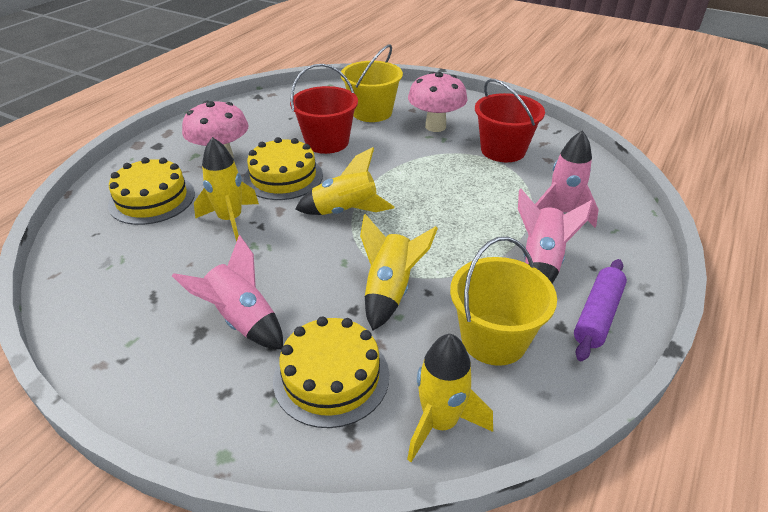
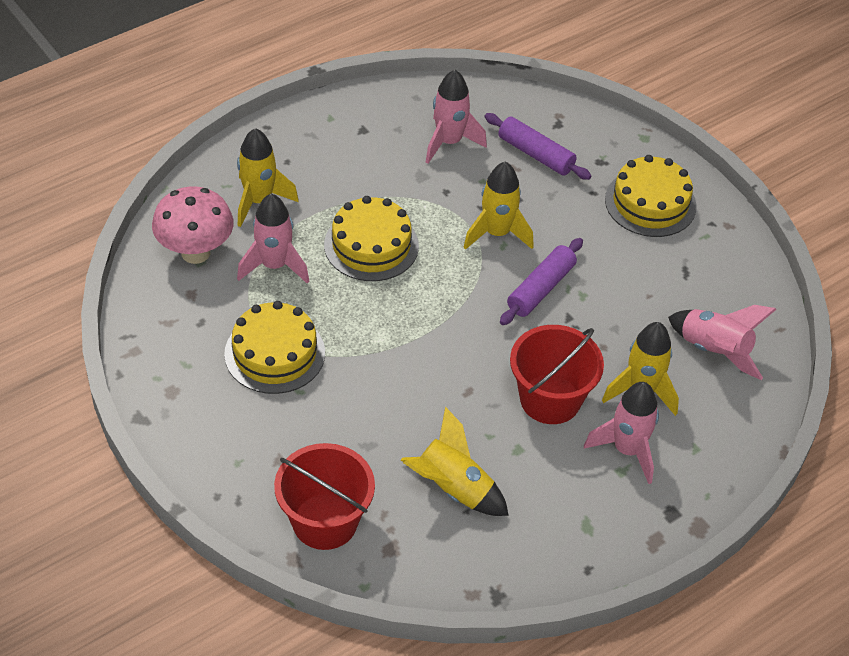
pink mushroom: [182,101,249,159] [408,72,467,132] = 2 -> [152,186,234,264] = 1
pink rocket: [172,235,283,349] [518,189,593,284] [535,130,599,227] = 3 -> [237,194,309,284] [426,70,487,164] [584,382,659,484] [668,305,777,380] = 4
purple rolling pin: [574,259,627,361] = 1 -> [485,113,591,180] [500,238,583,325] = 2
yellow bucket: [341,44,403,122] [450,237,557,366] = 2 -> none = 0

